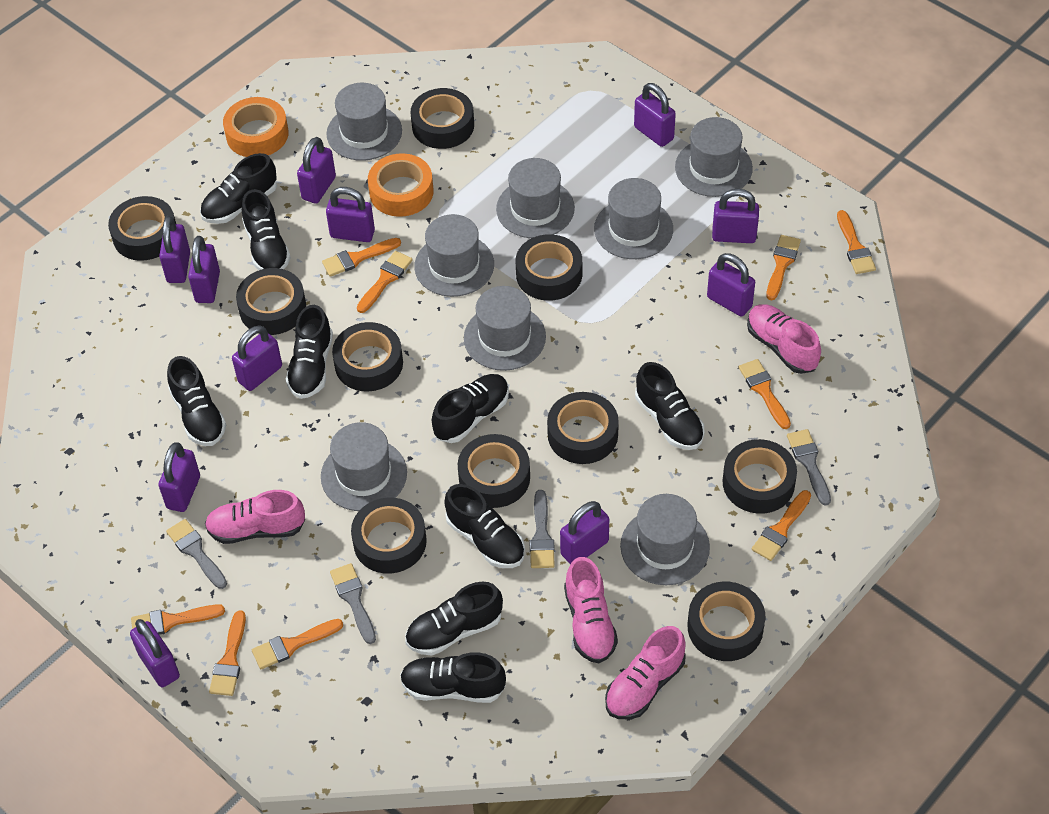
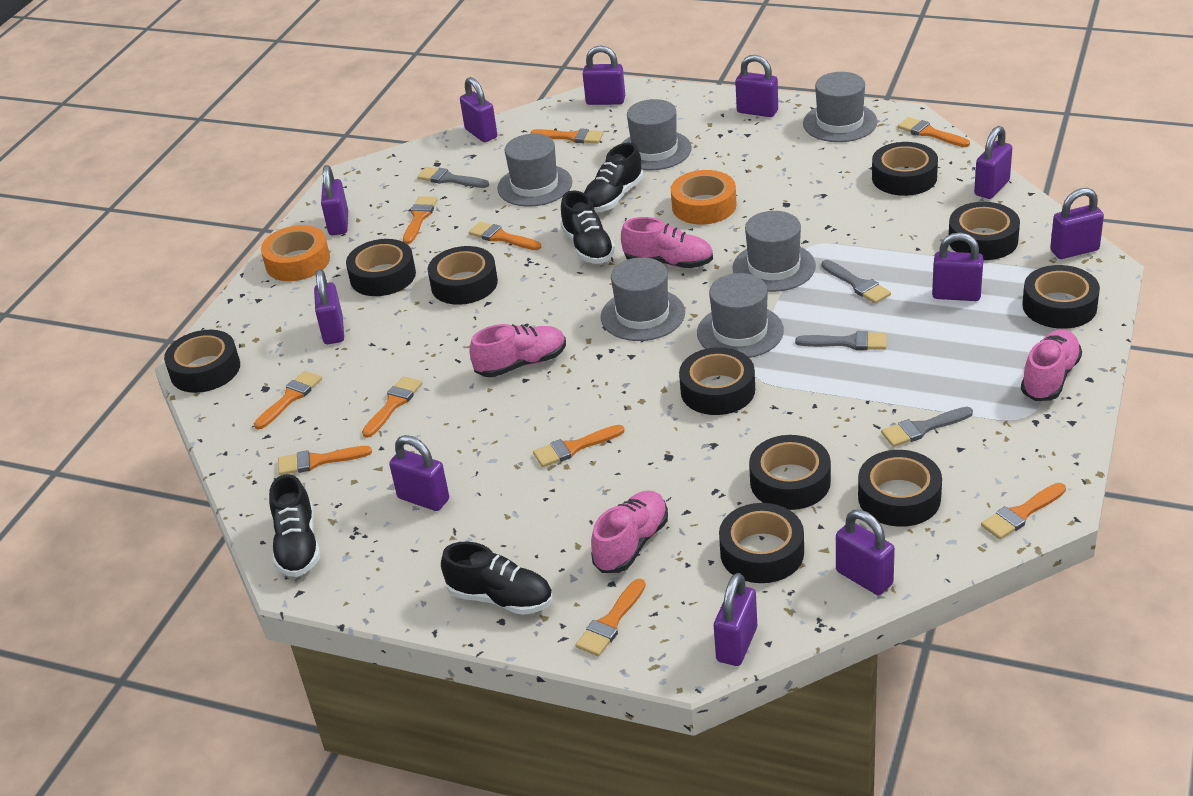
black shoe: [167,356,226,446] [200,153,277,224] [242,189,291,270] [286,305,333,399] [400,652,506,703] [405,582,503,656] [432,374,509,443] [444,484,525,568] [635,362,704,450] = 9 -> [269,474,320,577] [441,542,553,615] [560,190,615,264] [584,143,643,212] = 4
grey hat: [321,422,407,511] [326,83,402,161] [414,214,494,297] [464,286,546,371] [496,158,575,238] [594,178,673,259] [620,494,710,585] [675,117,753,197] = 8 -> [497,134,572,207] [601,257,685,341] [621,99,692,170] [697,273,784,358] [733,211,816,292] [803,72,878,142] = 6
orange brush: [131,605,225,635] [209,610,246,696] [252,619,343,669] [322,238,401,277] [357,251,413,313] [739,359,791,429] [752,490,811,561] [766,235,801,301] [837,210,876,274] = 9 -> [254,371,322,430] [278,446,372,475] [362,376,422,438] [403,196,438,244] [469,222,541,250] [530,128,603,144] [533,425,625,467] [576,578,646,656] [898,117,970,147] [981,483,1066,539] = 10

